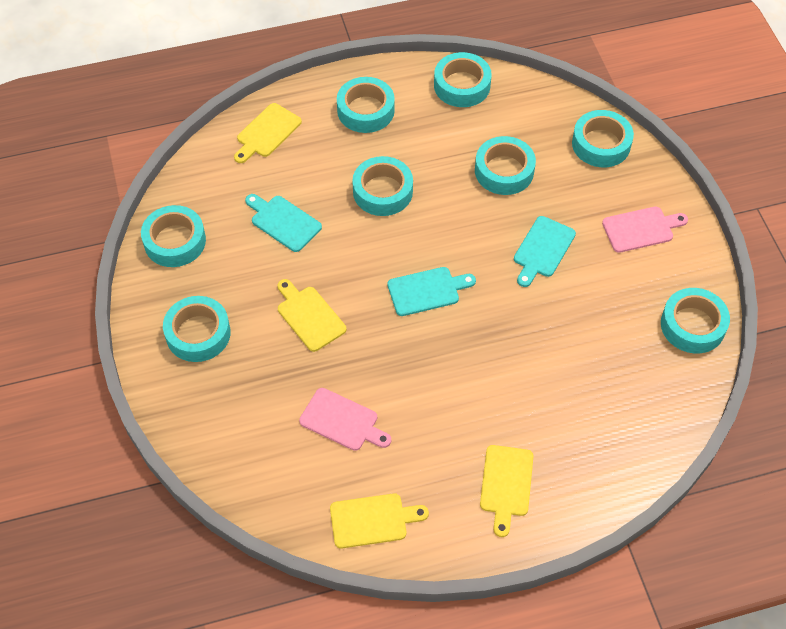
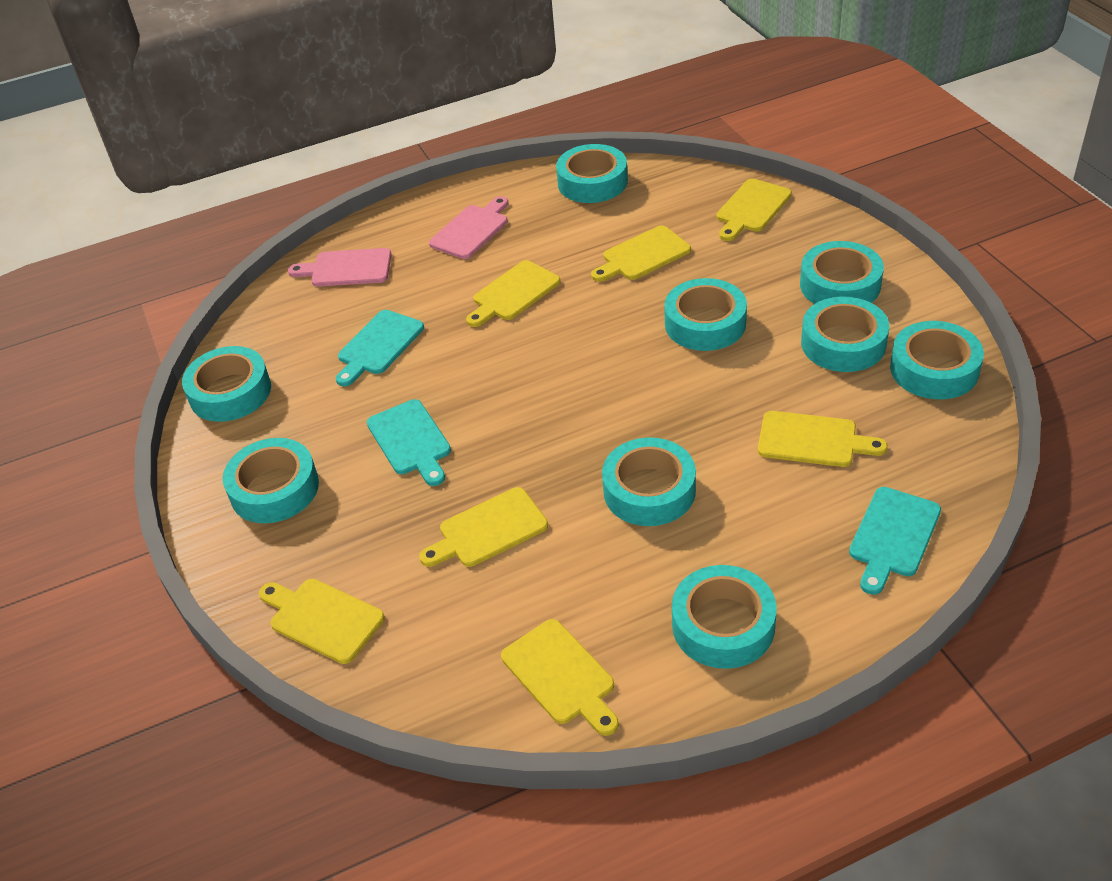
turquoise tape: [141,205,206,267] [163,296,231,362] [337,77,395,133] [352,156,413,216] [434,52,492,107] [475,136,536,195] [572,110,634,167] [661,288,730,353] = 8 -> [182,346,271,422] [223,438,319,523] [556,144,628,203] [602,437,696,526] [664,278,747,351] [672,565,777,669] [800,241,884,304] [801,297,889,372] [890,321,984,399] = 9
yellow cutting board: [234,103,302,163] [277,279,347,352] [330,493,429,548] [480,445,534,537] = 4 -> [259,579,385,664] [419,487,548,567] [466,260,560,327] [501,619,619,736] [591,225,691,282] [717,179,792,241] [758,411,888,467] = 7

